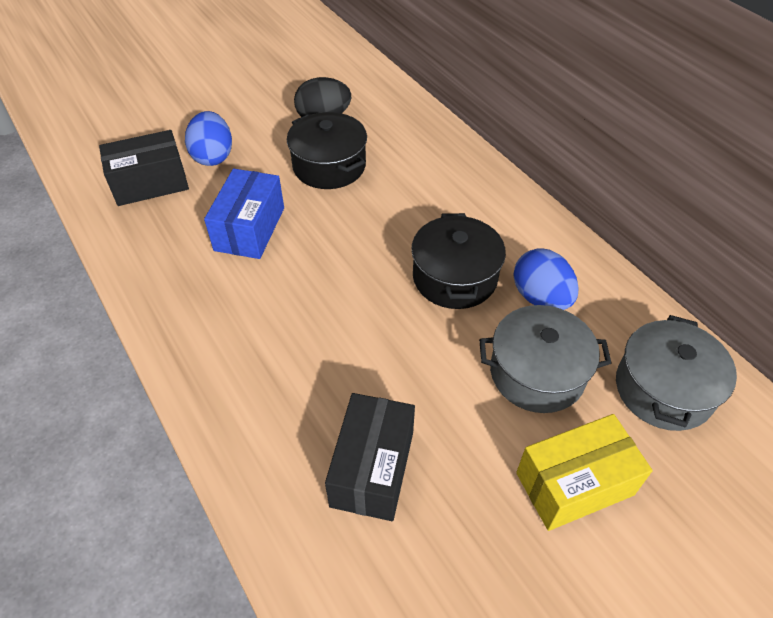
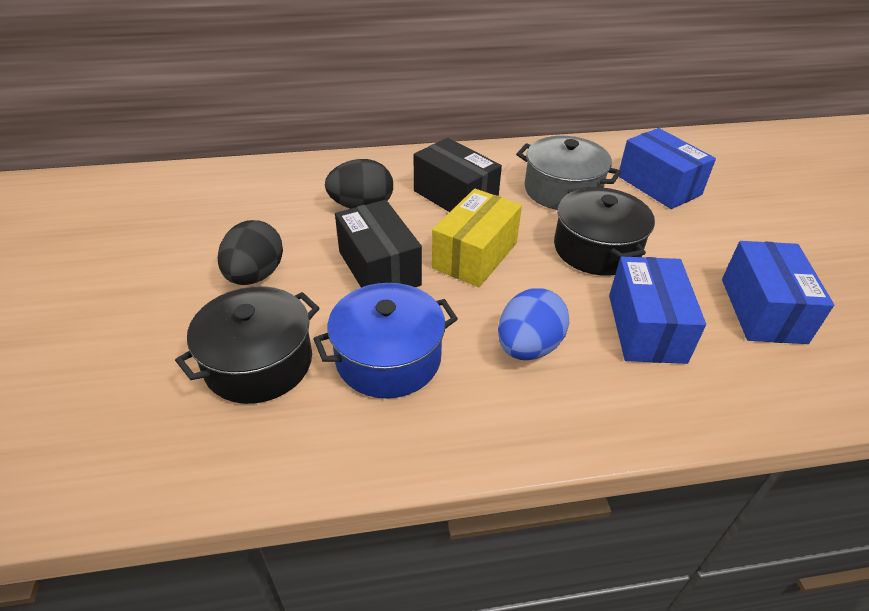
black egg: [294,77,351,117] = 1 -> [218,220,283,285] [325,159,393,209] = 2
blue box: [204,169,284,259] = 1 -> [609,256,706,364] [619,128,716,209] [722,241,834,344] = 3
blue egg: [185,111,232,166] [513,248,579,310] = 2 -> [498,288,569,360] = 1
blue pot: none = 0 -> [313,283,458,398] = 1
grey pot: [479,305,611,413] [616,315,737,431] = 2 -> [516,136,621,210] = 1

